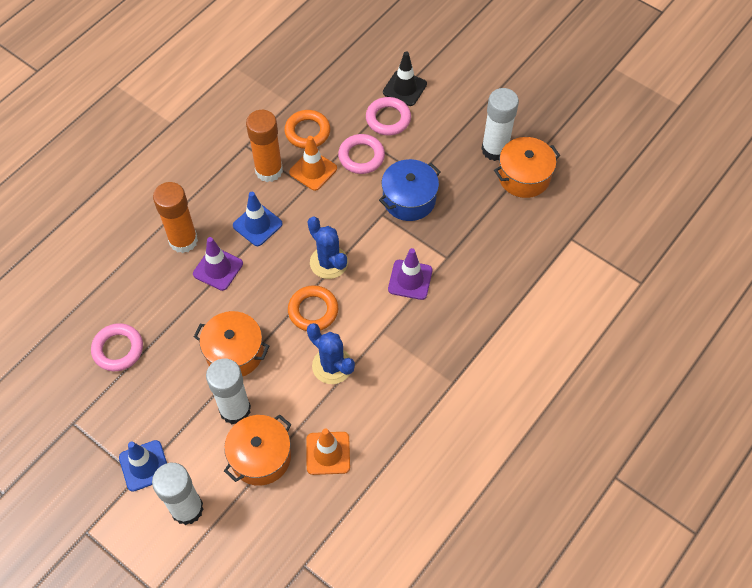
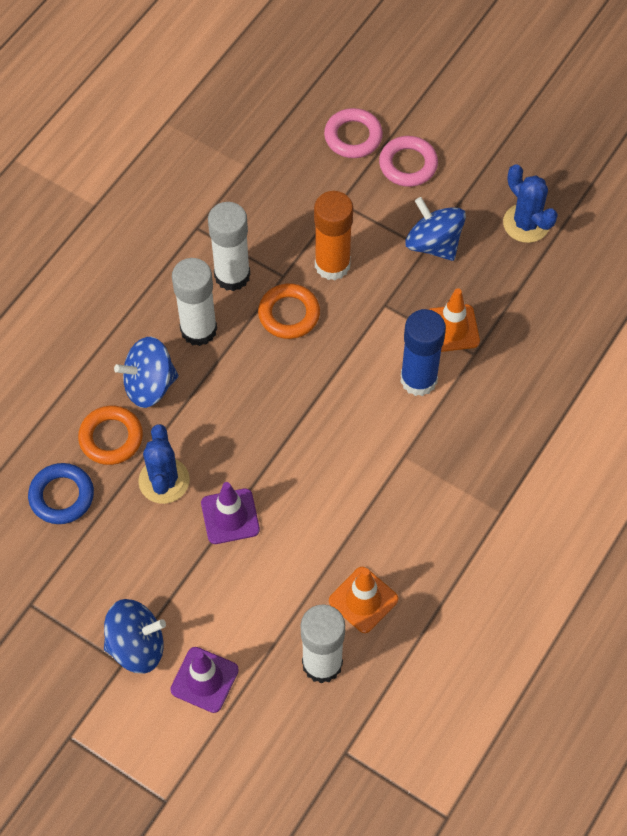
black traffic cone: [383,51,427,106] = 1 -> none = 0
blue glue stick: none = 0 -> [400,309,446,396] = 1
blue pot: [379,159,441,221] = 1 -> none = 0
blue ring: none = 0 -> [28,463,94,524] = 1
blue spinning top: none = 0 -> [104,599,166,674] [114,337,179,408] [405,197,466,261] = 3
blue traffic cone: [119,440,167,492] [233,192,283,246] = 2 -> none = 0
orange glue stick: [153,182,198,253] [246,110,283,182] = 2 -> [314,191,353,280] = 1
orange pot: [194,311,269,376] [224,414,292,486] [494,137,560,198] = 3 -> none = 0
pink ring: [91,323,143,371] [338,134,385,174] [366,97,411,136] = 3 -> [324,108,383,158] [379,136,438,187] = 2

